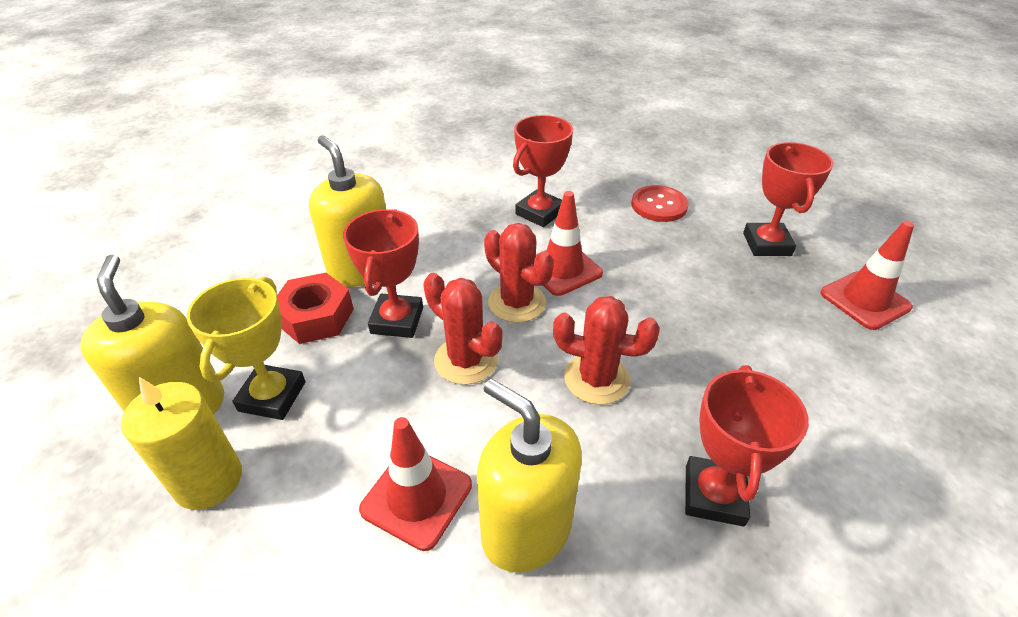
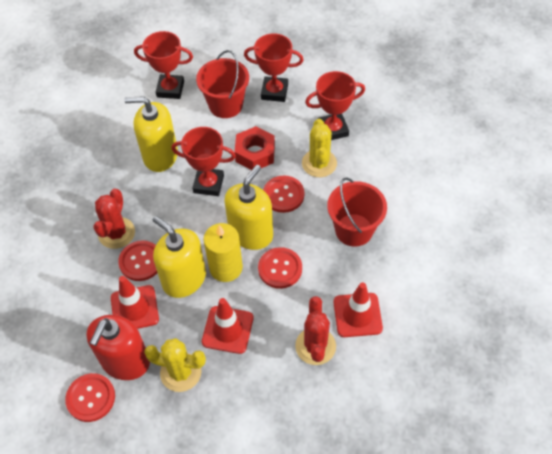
red bucket: none = 0 -> [196,50,249,118] [327,177,387,247] = 2
red button: [631,185,689,222] = 1 -> [65,373,115,422] [118,240,157,281] [258,247,302,289] [263,176,304,213] = 4
red cactus: [423,273,502,385] [484,223,554,323] [553,296,660,405] = 3 -> [94,188,135,249] [295,296,336,365] = 2
red soap dispenser: none = 0 -> [86,315,150,380] = 1
yellow cactus: none = 0 -> [144,338,206,392] [302,119,337,177] = 2
yellow trophy: [187,277,306,420] = 1 -> none = 0

